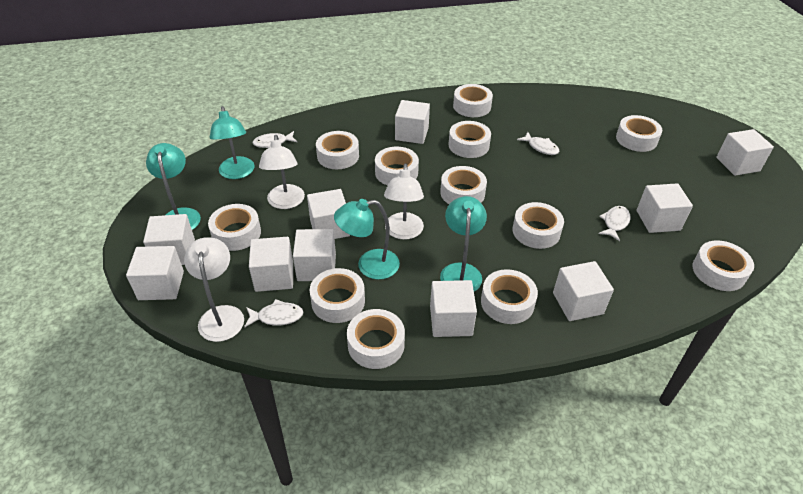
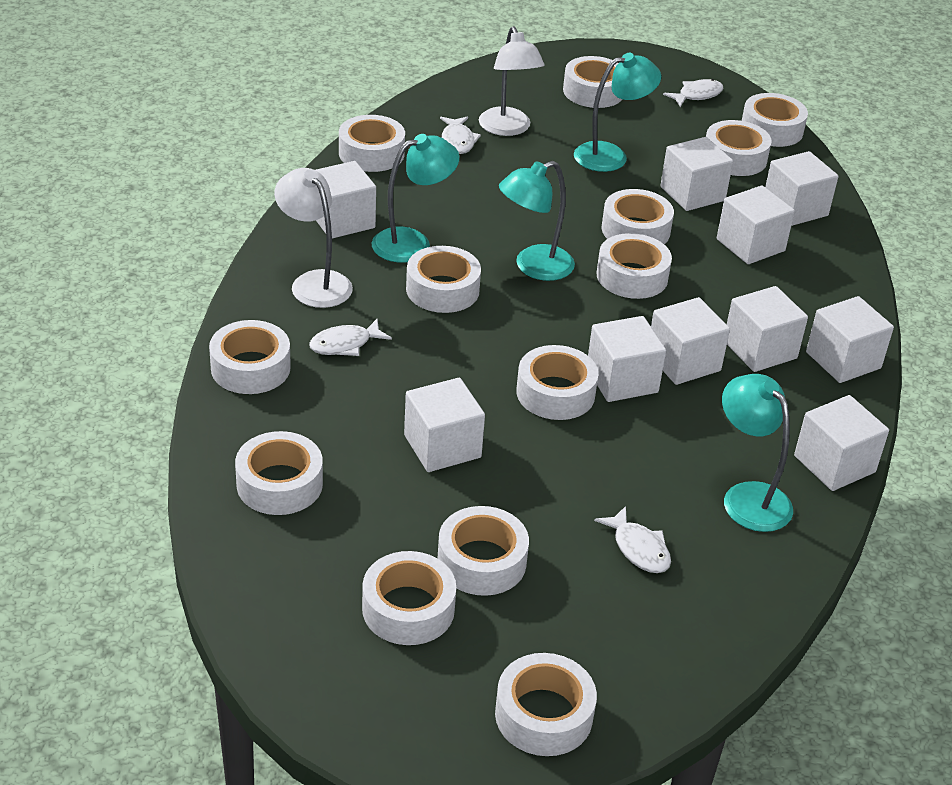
white lamp: [184,237,244,342] [259,135,305,209] [384,163,424,240] = 3 -> [274,168,353,308] [479,26,544,136] = 2
white tape: [208,204,261,251] [310,268,365,323] [316,131,359,169] [347,309,405,369] [375,147,419,185] [440,166,487,204] [448,121,491,158] [453,84,493,117] [481,269,538,324] [513,202,564,249] [616,115,662,152] [693,240,754,291] = 12 -> [209,320,291,394] [235,431,323,515] [339,115,405,172] [362,551,456,645] [406,246,481,313] [438,506,529,596] [495,653,597,756] [516,345,599,420] [563,56,622,108] [596,233,672,299] [601,189,674,244] [706,120,772,176] [742,93,808,147] = 13

